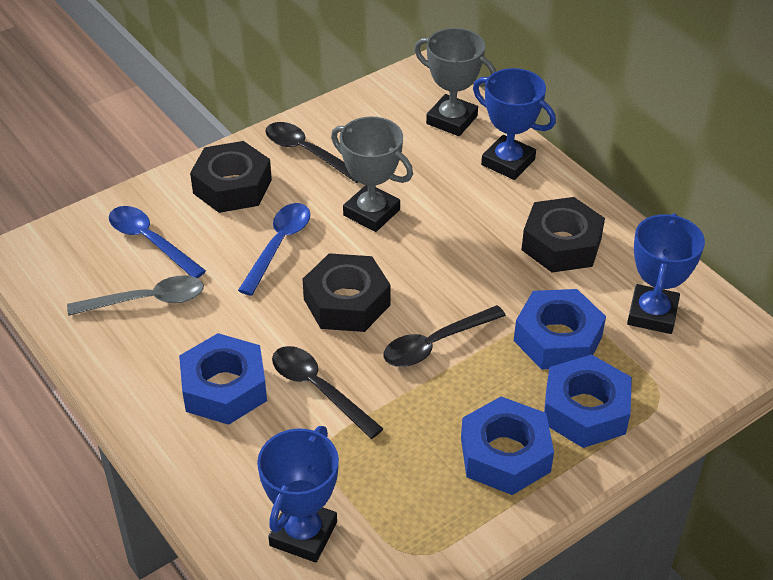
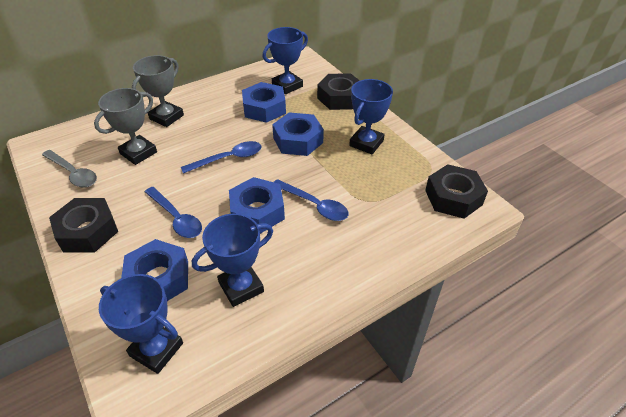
black spoon: [265,122,358,183] [272,346,384,439] [383,305,506,367] = 3 -> none = 0
blue spoon: [109,206,206,278] [238,203,310,296] = 2 -> [145,187,202,238] [181,141,262,174] [274,179,349,221] = 3
blue trophy: [257,426,339,562] [473,68,556,180] [627,213,705,334] = 3 -> [99,274,183,374] [192,214,273,307] [263,27,308,94] [349,79,393,154] = 4

